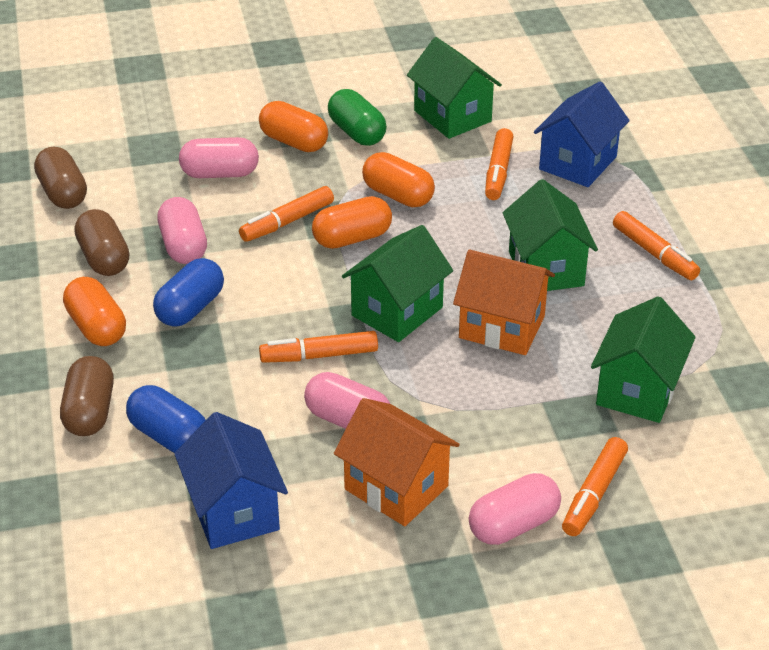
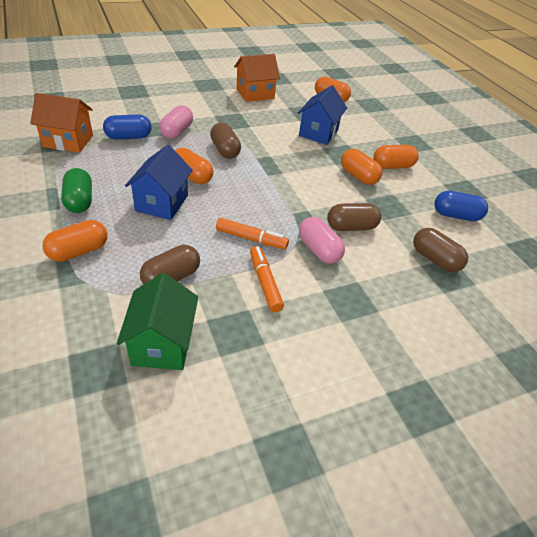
brown capsule: [34,147,87,209] [60,356,114,436] [74,209,129,276] = 3 -> [140,245,200,284] [210,123,241,159] [327,203,381,231] [413,228,468,272] = 4
green house: [342,225,453,342] [407,37,502,139] [503,179,598,291] [591,296,696,423] = 4 -> [117,273,198,370] = 1
orange capsule: [63,277,126,346] [259,101,328,152] [312,196,392,249] [362,152,435,207] = 4 -> [42,220,107,262] [175,148,213,184] [315,76,351,102] [341,149,382,185] [373,145,419,169] = 5
orange marker: [239,186,334,242] [259,331,378,363] [485,128,513,200] [562,437,628,536] [613,211,700,280] = 5 -> [216,218,289,249] [250,246,284,312] = 2
pink capsule: [157,197,207,264] [179,137,259,178] [304,372,390,429] [469,473,561,545] = 4 -> [159,105,193,139] [299,217,345,264] = 2

